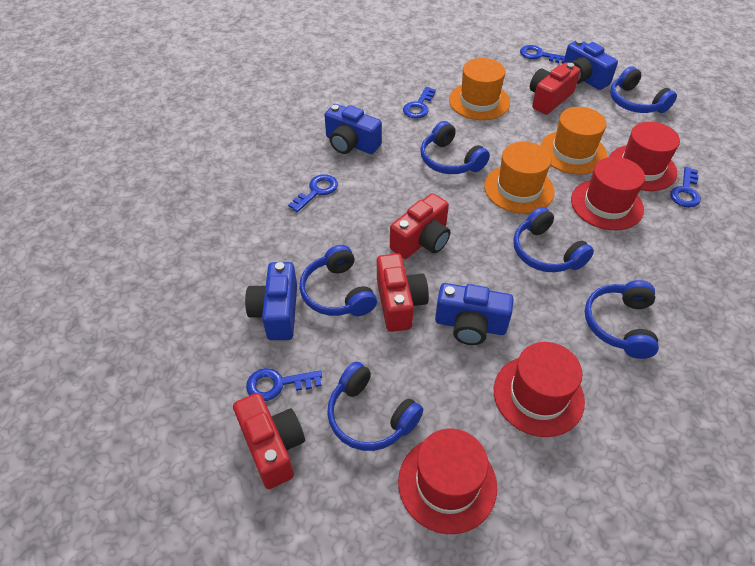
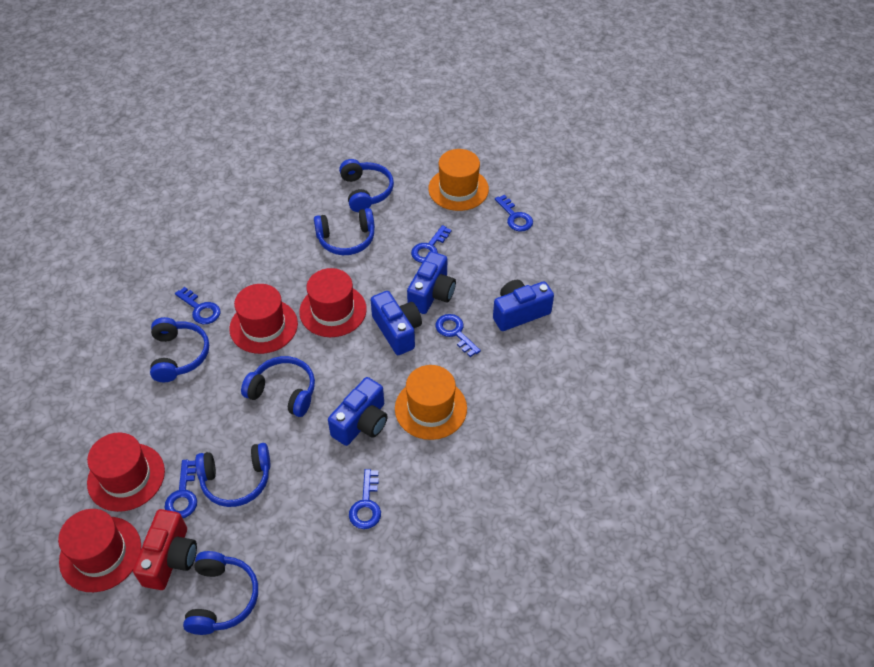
blue key: [246,368,322,401] [288,174,338,212] [403,87,436,119] [520,45,565,63] [670,167,701,208] = 5 -> [165,460,197,518] [175,287,221,324] [349,469,381,529] [411,225,452,263] [436,314,481,357] [495,195,533,232] = 6
orange hat: [449,58,510,120] [484,142,555,214] [540,107,607,175] = 3 -> [395,365,467,440] [428,149,489,211] = 2
red camera: [233,393,305,489] [377,253,429,332] [390,193,450,259] [530,62,580,115] = 4 -> [133,509,197,590] = 1

